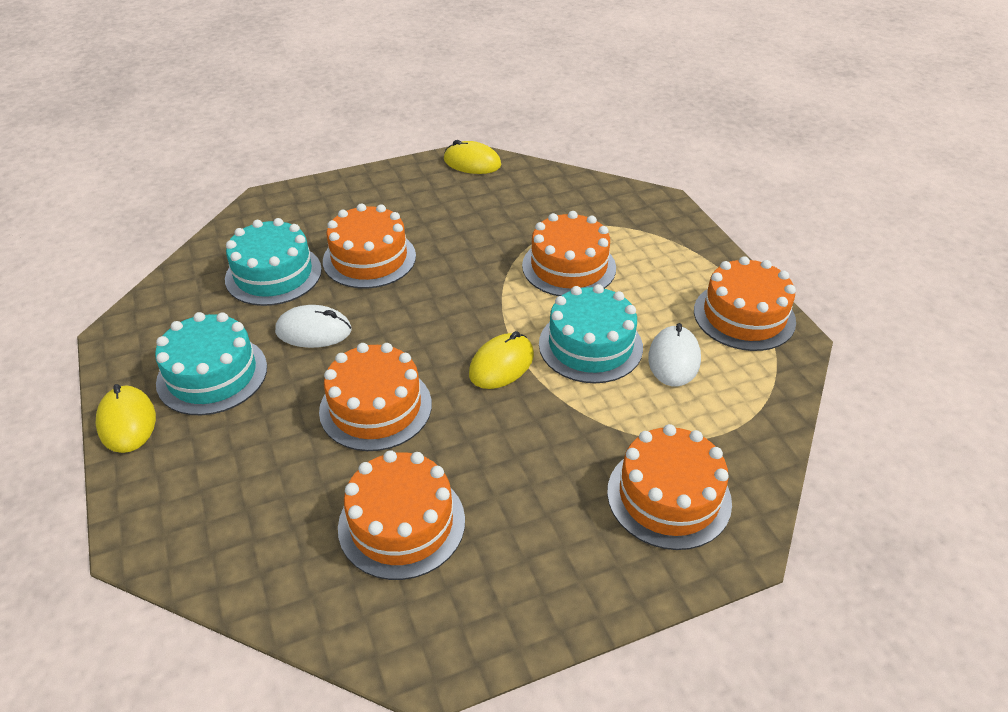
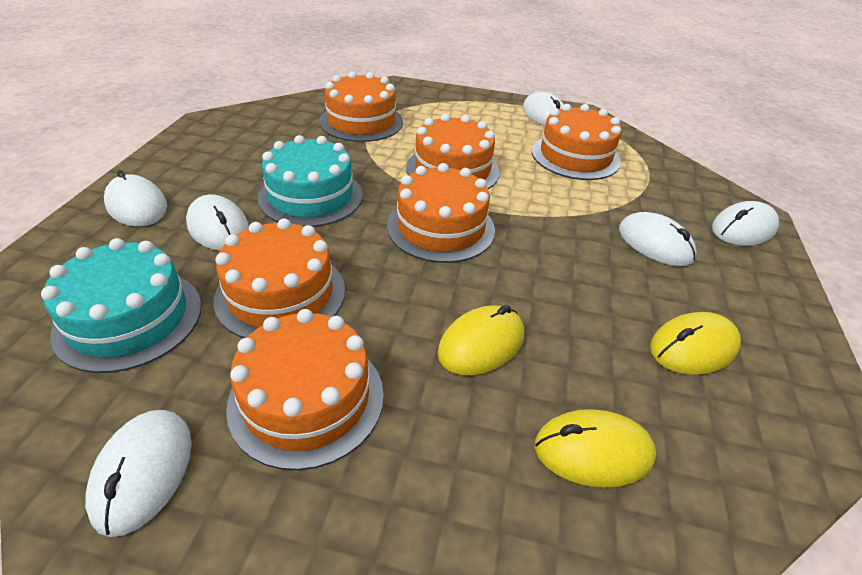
turquoise cake: [155,312,267,415] [225,218,322,306] [539,284,643,383] = 3 -> [41,238,202,373] [258,135,363,227] = 2
white mouse: [275,305,351,348] [648,323,701,386] = 2 -> [85,410,192,537] [104,170,167,227] [186,195,249,251] [522,92,564,126] [619,212,697,266] [712,201,779,246] = 6

